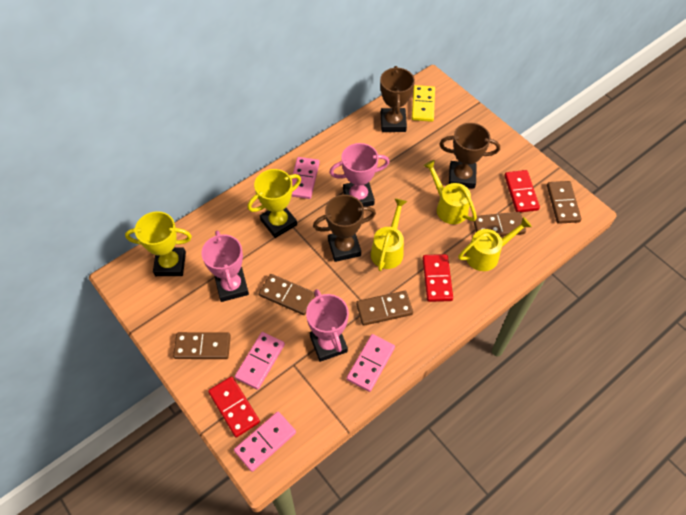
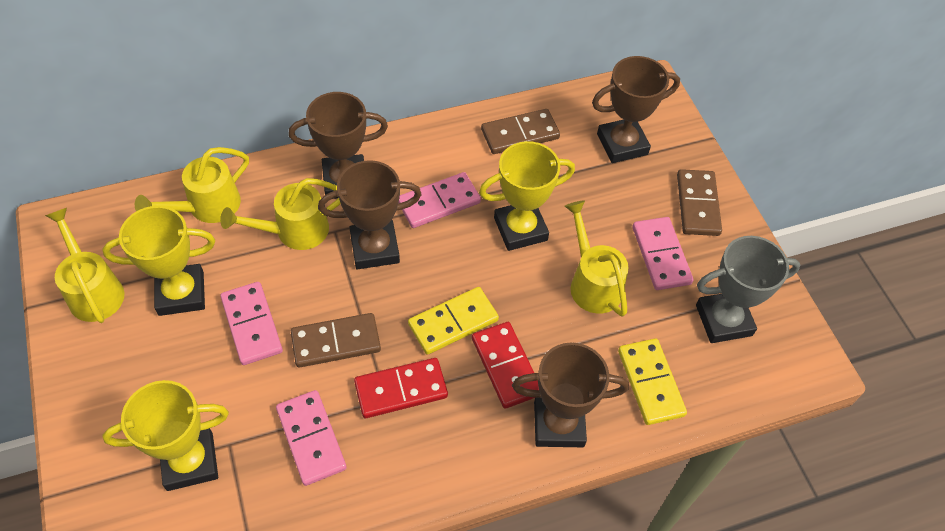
brown domino: [173,332,231,359] [259,274,315,315] [356,291,413,326] [473,212,526,236] [547,181,582,224] = 5 -> [291,313,381,368] [481,109,560,154] [677,169,722,236] = 3
brown trophy: [313,195,376,262] [380,66,415,132] [439,123,500,189] = 3 -> [289,92,388,199] [318,160,422,269] [512,342,629,447] [592,56,680,163] = 4
grey trophy: none = 0 -> [696,236,801,343] = 1
pink trophy: [201,230,249,302] [306,289,349,362] [329,143,390,207] = 3 -> none = 0
red domino: [208,376,260,437] [423,254,453,302] [504,170,540,212] = 3 -> [354,358,448,418] [472,322,539,409] = 2
yellow domino: [412,85,435,122] = 1 -> [408,287,499,355] [618,338,687,425] = 2
yellow trophy: [125,211,192,276] [247,169,301,238] = 2 -> [102,206,215,316] [102,380,229,491] [479,141,575,251] = 3
yellow watering can: [371,198,407,271] [423,160,477,224] [458,217,532,271] = 3 -> [45,208,124,323] [135,147,249,223] [220,178,341,250] [565,200,629,317] = 4

